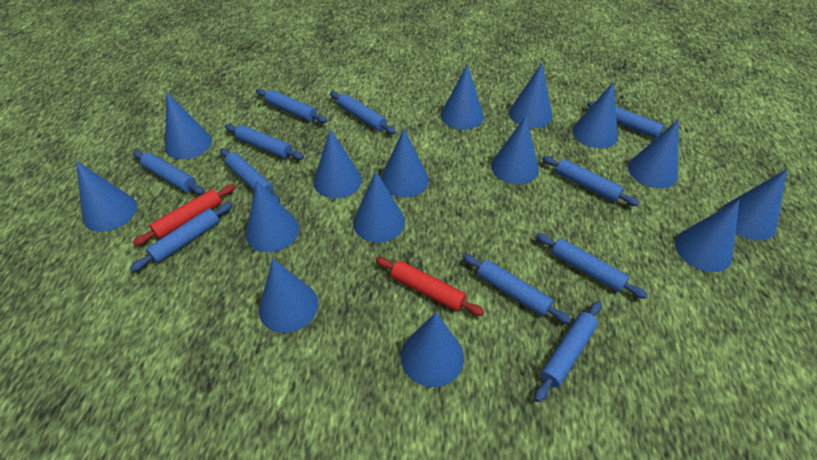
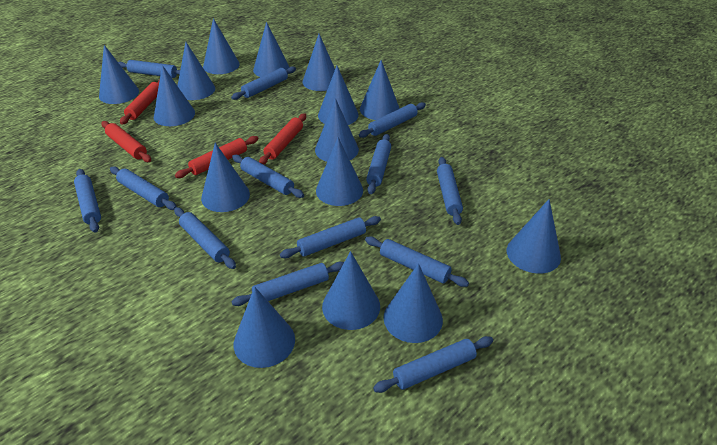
blue rolling pin: [130,202,233,272] [133,151,205,195] [220,148,280,203] [225,124,304,160] [256,89,327,123] [330,91,396,134] [462,254,571,324] [534,301,602,402] [536,233,648,299] [542,156,640,206] [587,102,679,139] = 11 -> [74,169,101,233] [110,166,176,210] [118,60,180,78] [174,207,236,269] [231,66,296,100] [231,262,344,306] [232,155,304,198] [280,216,381,258] [359,102,426,138] [365,236,469,287] [366,134,391,194] [373,336,493,393] [437,157,463,225] = 13
red rolling pin: [133,184,236,246] [376,257,484,316] = 2 -> [101,121,151,162] [120,79,160,125] [175,136,258,178] [259,113,306,165] = 4

